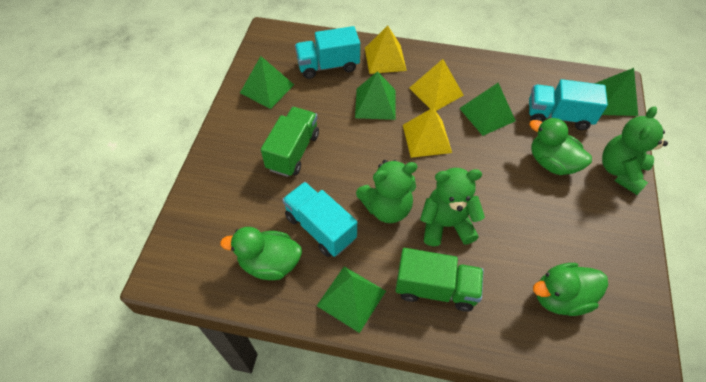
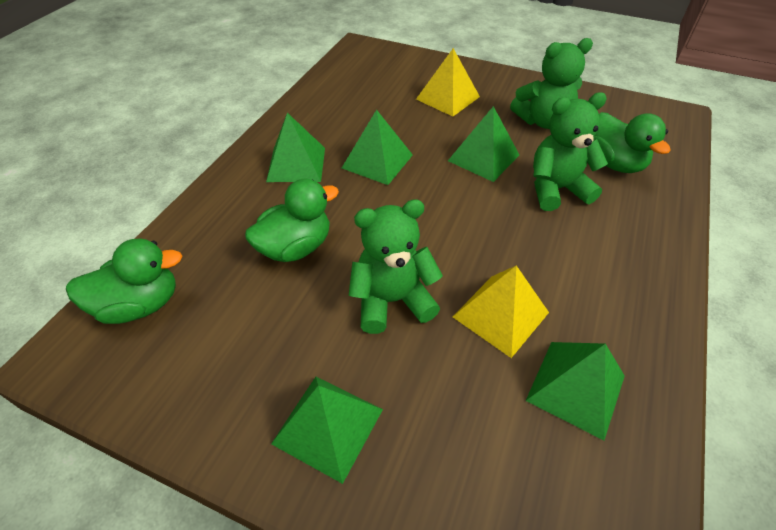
green truck: [261,107,319,177] [395,248,484,312] = 2 -> none = 0
turquoise truck: [282,182,357,257] [295,26,360,79] [529,79,608,130] = 3 -> none = 0
yellow pyramid: [365,26,407,74] [403,107,452,158] [409,59,464,111] = 3 -> [416,48,480,116] [453,265,549,358] = 2

